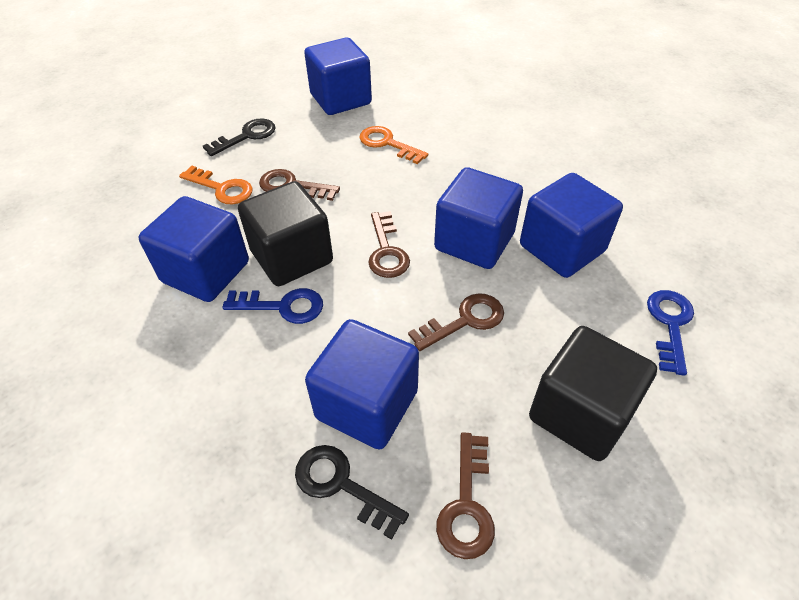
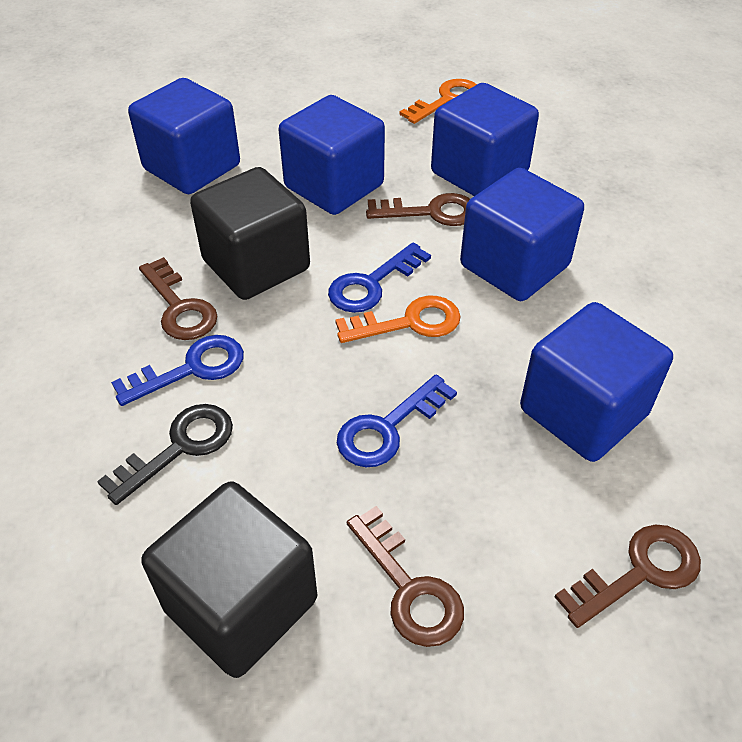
black key: [203,118,275,156] [295,445,409,540] = 2 -> [97,404,233,505] = 1
blue key: [222,288,323,324] [647,290,694,376] = 2 -> [111,335,244,406] [328,242,431,313] [337,374,457,467] = 3

